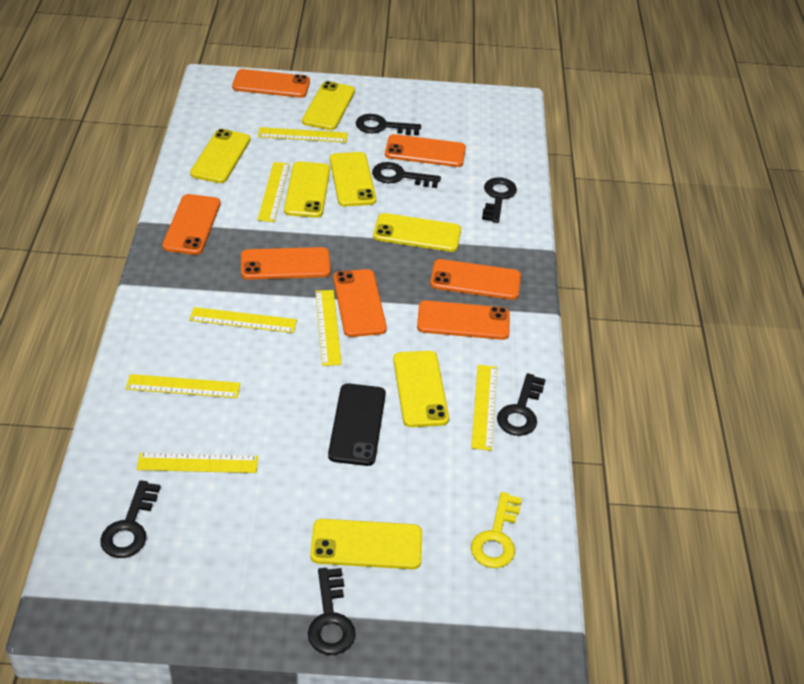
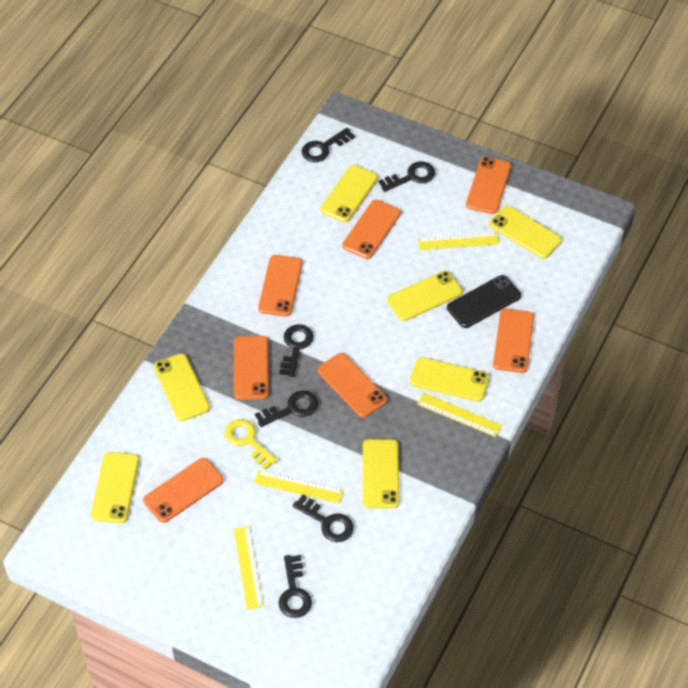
yellow ruler: [126,374,240,398] [137,453,258,473] [189,307,297,333] [258,127,347,143] [258,162,290,222] [315,290,342,366] [471,365,497,451] = 7 -> [234,526,263,610] [254,470,344,503] [417,393,502,437] [418,233,499,250] = 4

